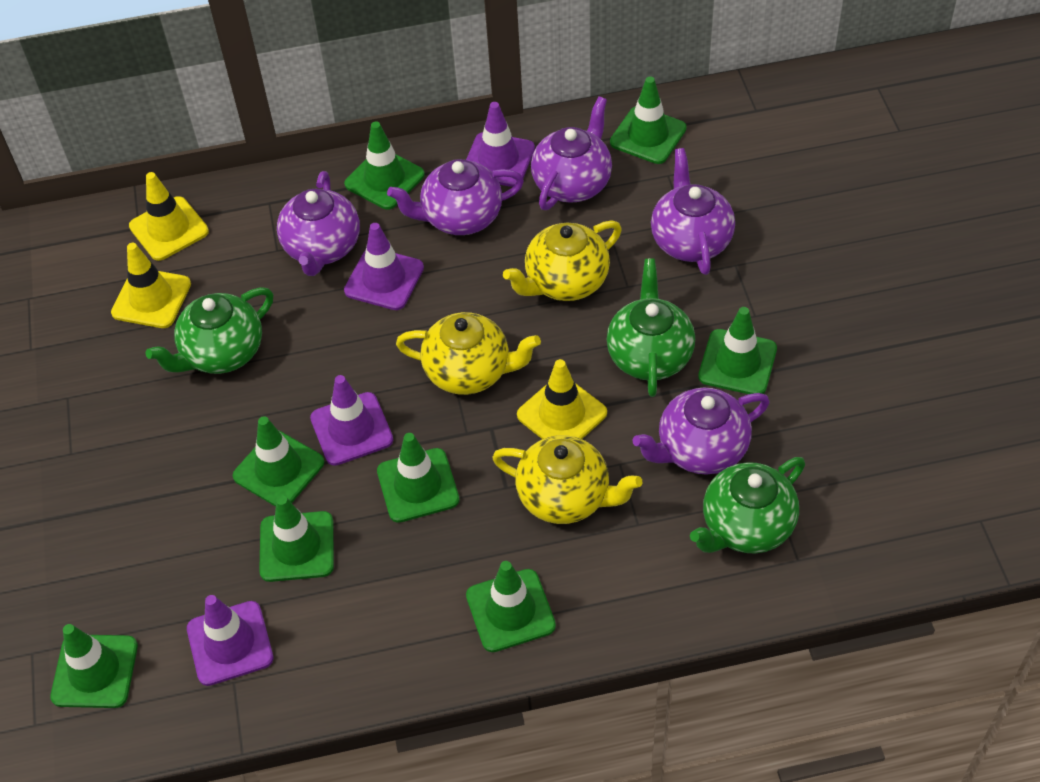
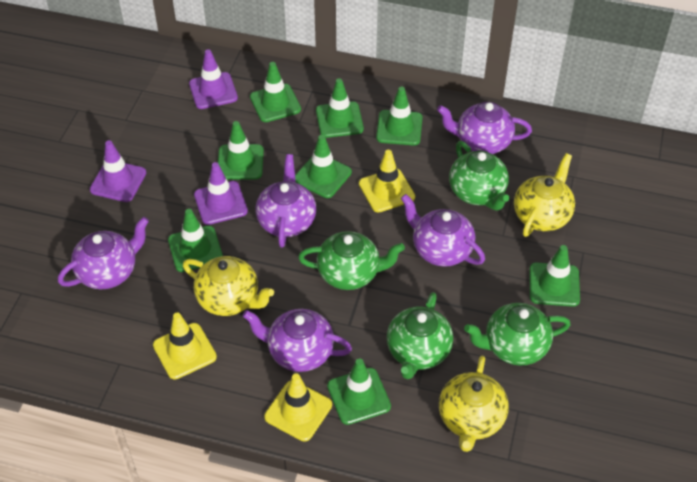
green teapot: [146,287,273,374] [607,259,695,397] [690,457,805,554] = 3 -> [298,231,405,290] [387,292,453,379] [449,141,509,211] [464,303,571,366] = 4
purple traffic cone: [187,595,273,686] [310,375,393,466] [344,223,424,310] [466,102,535,187] = 4 -> [90,140,146,202] [189,49,238,109] [194,162,248,225] = 3

